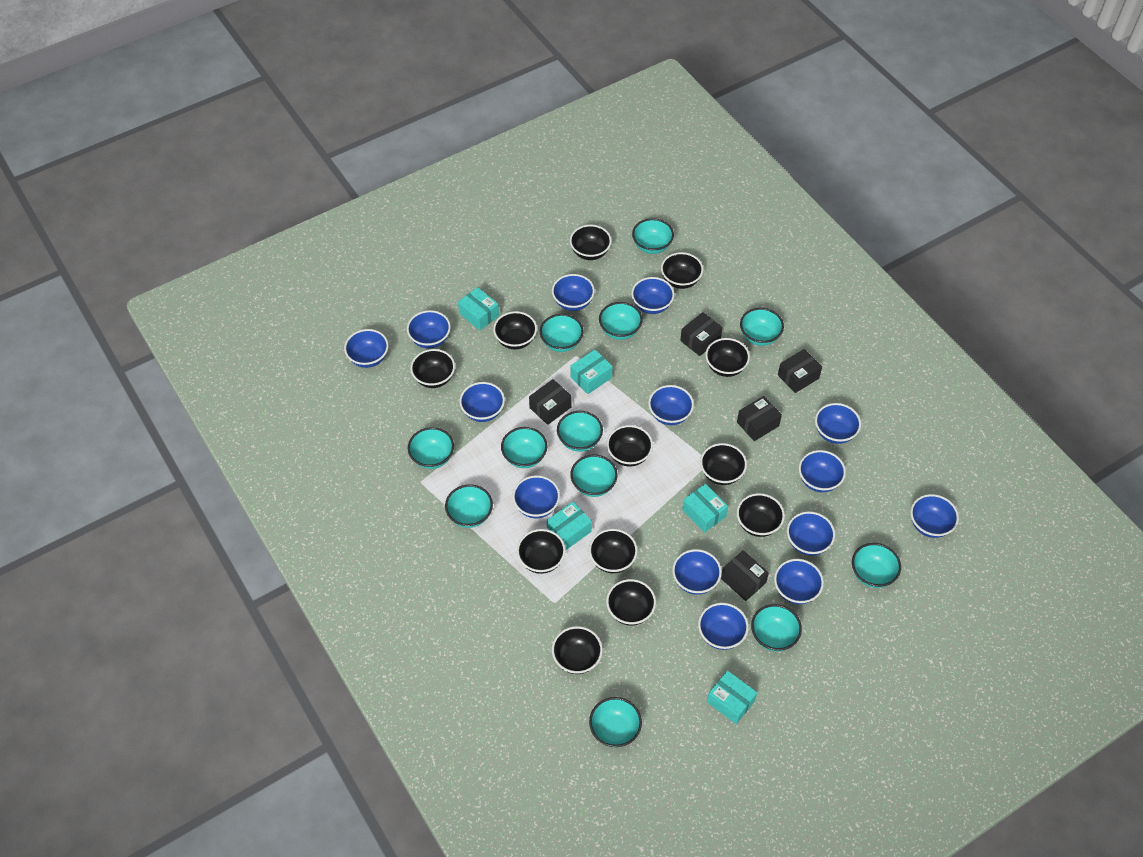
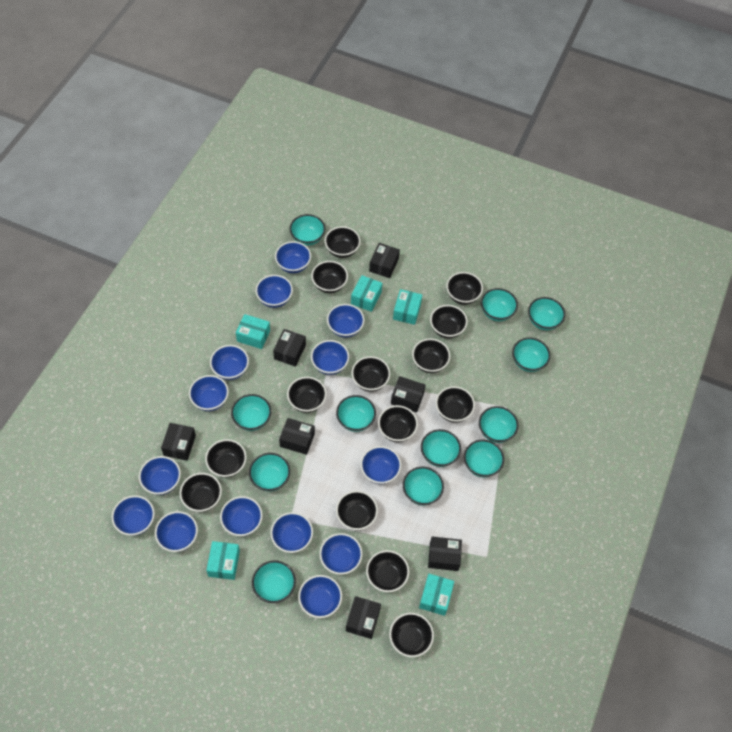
black bowl: [410,349,455,388] [493,311,537,350] [517,529,566,574] [552,626,603,674] [570,225,612,260] [589,529,638,573] [606,579,656,626] [607,425,653,467] [661,252,703,289] [700,443,747,485] [705,338,750,377] [737,493,785,537] = 12 -> [179,473,222,512] [205,439,247,478] [287,377,327,413] [311,261,348,293] [325,226,361,258] [336,491,378,530] [351,356,390,392] [366,550,409,592] [378,405,418,442] [389,613,434,657] [412,338,451,373] [430,305,468,338] [436,386,475,423] [446,272,483,305] = 14
black box: [529,379,572,425] [680,312,723,356] [721,550,769,601] [737,396,782,441] [778,349,822,393] = 5 -> [161,423,196,461] [273,329,306,367] [279,418,315,455] [346,596,381,639] [369,243,400,278] [391,376,426,413] [428,537,462,571] = 7

